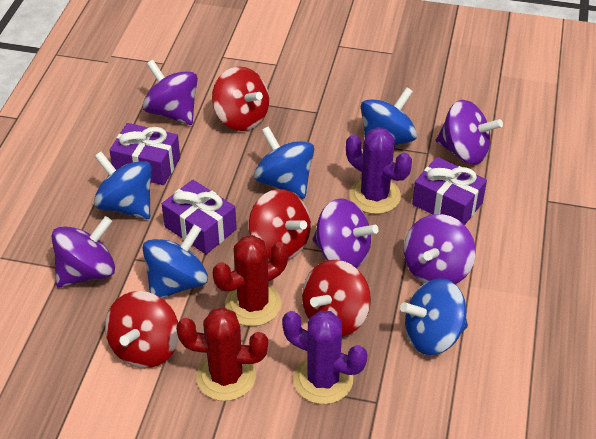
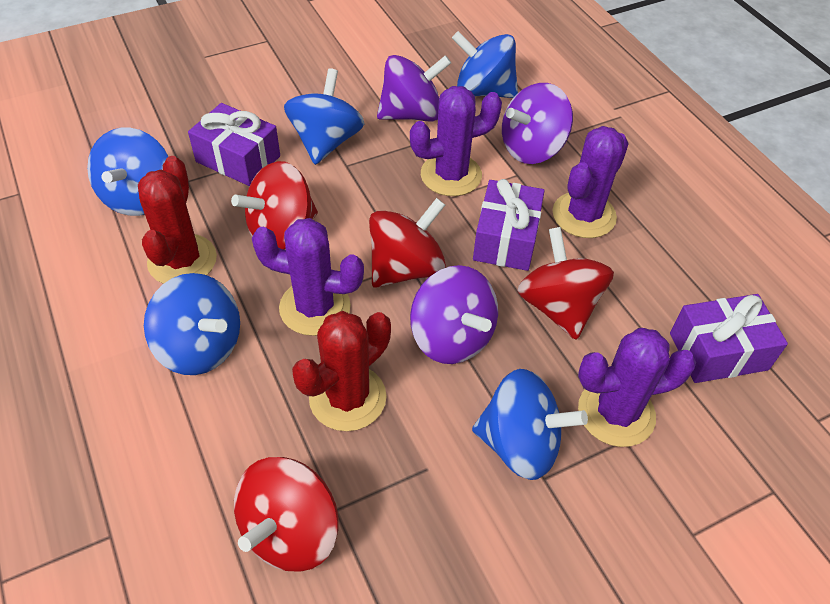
purple cactus: [282,311,368,404] [346,127,412,214] = 2 -> [252,218,364,336] [410,86,502,196] [552,126,629,238] [578,328,696,447] = 4
purple spinning top: [52,216,115,288] [143,60,198,125] [312,198,379,268] [404,214,476,284] [436,100,503,164] = 5 -> [377,55,451,122] [410,265,498,364] [502,83,573,164] = 3

